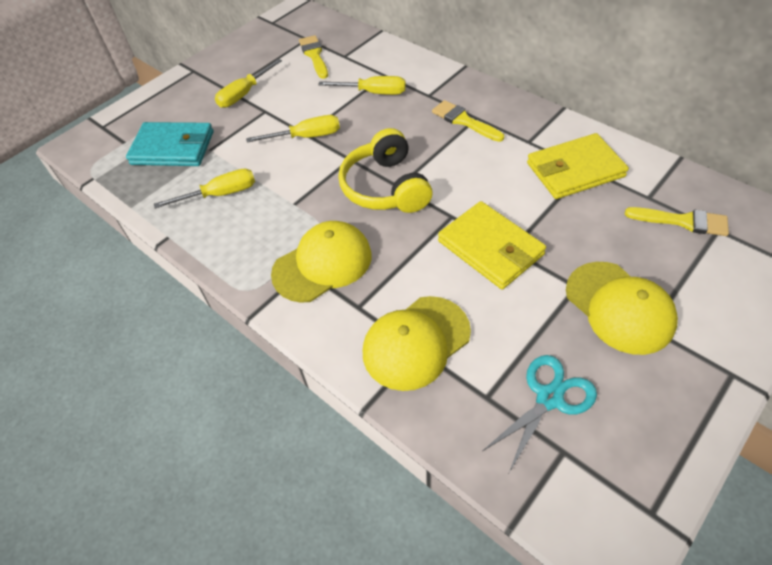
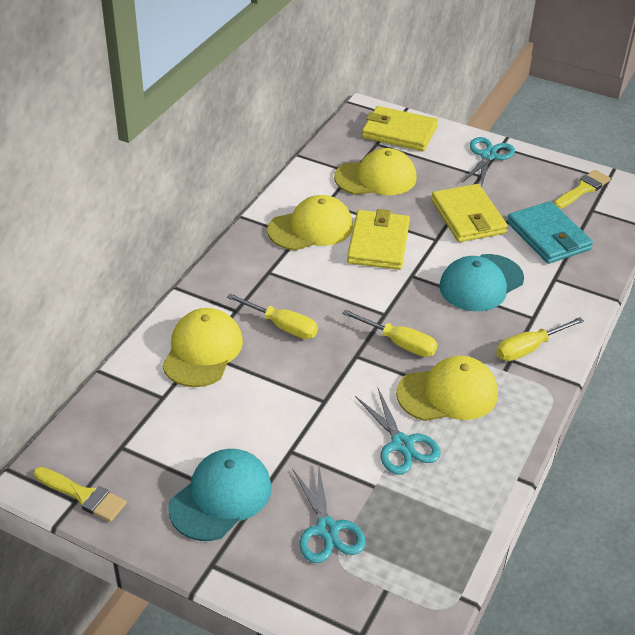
turquoise cap: none = 0 -> [168,449,272,541] [439,254,524,311] = 2
turquoise scissors: [483,355,597,472] = 1 -> [292,462,366,563] [355,389,441,475] [462,137,515,187] = 3
yellow brush: [299,35,328,79] [432,100,504,142] [625,207,729,236] = 3 -> [34,467,127,522] [554,170,611,209] = 2
yellow cap: [271,221,372,303] [363,296,471,391] [566,262,678,355] = 3 -> [162,308,243,387] [268,195,353,251] [334,148,417,195] [396,356,498,421] = 4
yellow headphones: [338,128,432,213] = 1 -> none = 0
yellow screwdriver: [154,169,255,209] [215,59,282,108] [246,115,340,143] [318,76,406,95] = 4 -> [227,293,318,339] [342,309,438,357] [496,317,584,361] = 3
yellow wallet: [438,201,546,289] [527,133,629,199] = 2 -> [347,209,410,270] [362,106,438,151] [431,184,508,242] = 3

